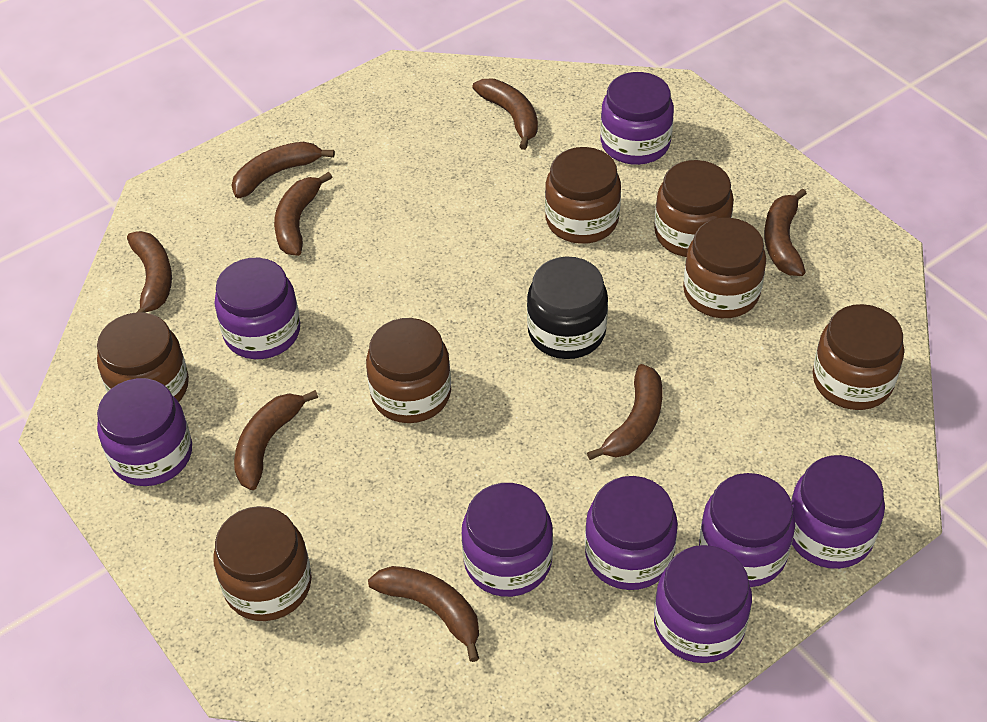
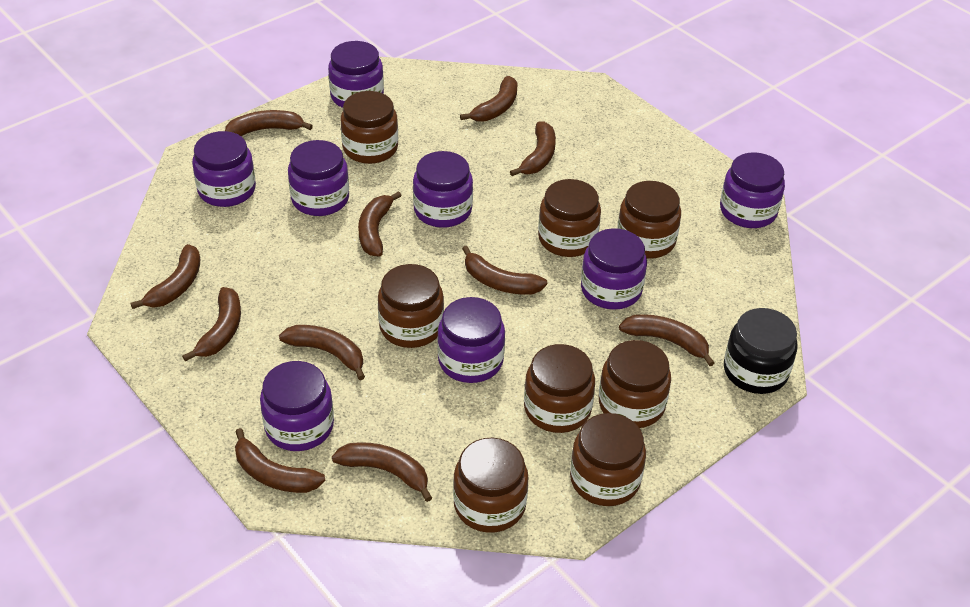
brown banana: [127,231,172,313] [232,142,335,198] [234,390,318,490] [274,172,332,256] [368,566,479,662] [472,79,538,150] [587,364,663,460] [764,188,807,276] = 8 -> [131,244,200,309] [182,287,241,362] [225,110,313,136] [235,428,325,493] [279,325,365,380] [332,442,432,502] [358,191,402,256] [460,76,518,122] [462,246,547,295] [510,121,556,176] [619,314,715,366] = 11
brown jar: [97,312,189,402] [213,506,312,621] [366,318,451,423] [545,147,621,244] [654,160,734,257] [683,218,766,318] [813,304,904,410] = 7 -> [341,91,398,164] [378,264,444,348] [453,438,528,533] [524,344,595,433] [538,179,601,257] [570,413,646,506] [599,340,671,428] [617,181,681,259] = 8

